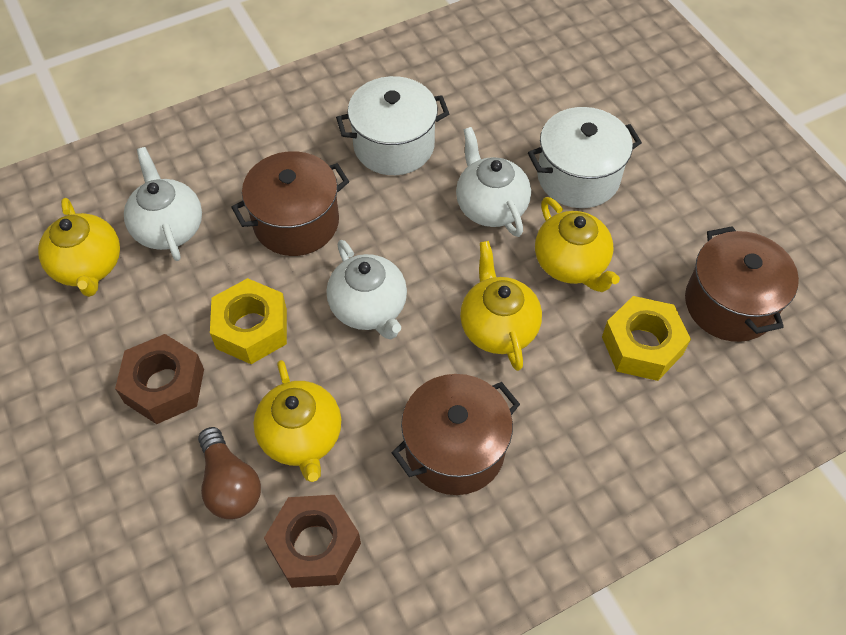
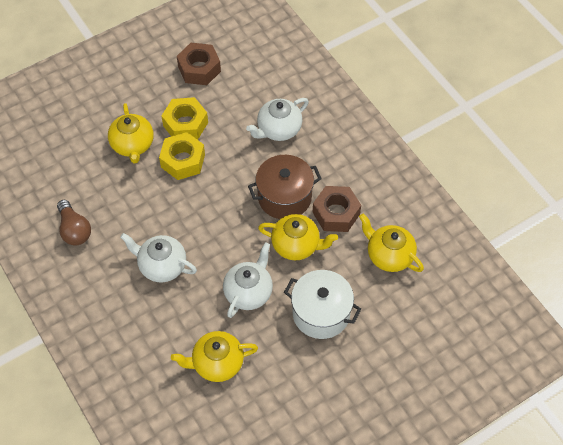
brown pot: [231,151,349,256] [392,374,520,495] [685,226,799,342] = 3 -> [248,155,322,219] = 1
white pot: [336,76,449,175] [528,107,642,208] = 2 -> [284,270,361,339] = 1

